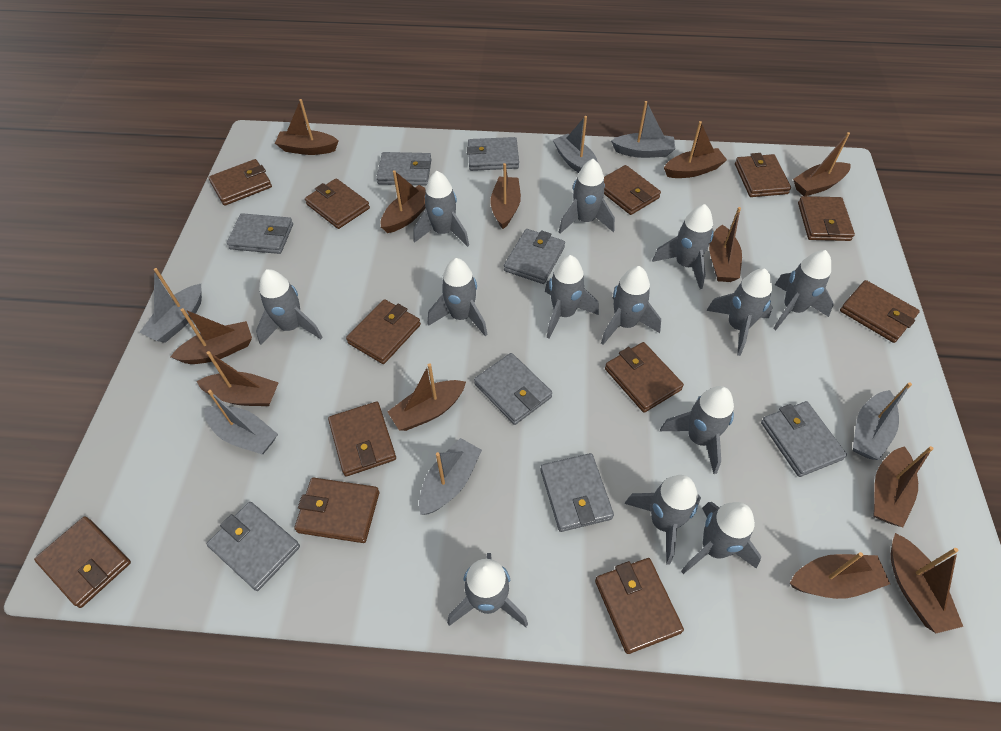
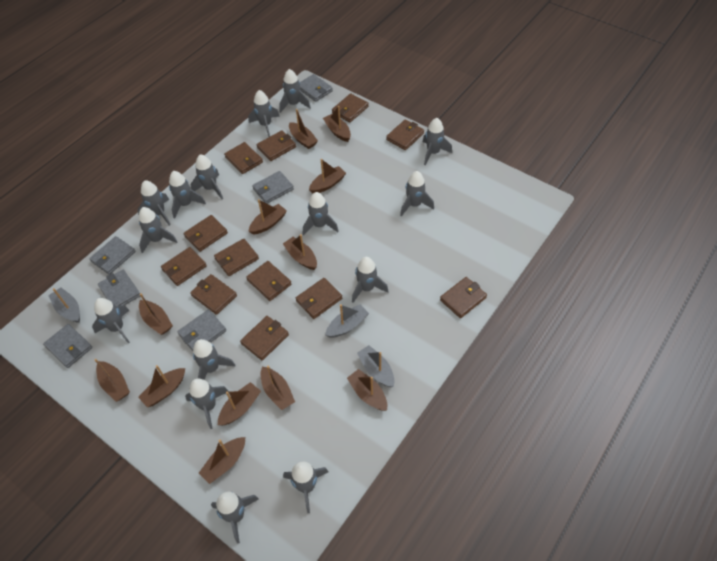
grey boat: [139,268,202,343] [204,390,278,454] [419,438,482,515] [553,116,598,173] [611,101,675,158] [853,382,912,460] = 6 -> [48,288,80,323] [325,304,369,338] [357,345,394,387] = 3
grey rocket: [256,269,323,345] [413,171,469,247] [428,258,487,336] [447,553,528,627] [545,255,599,339] [559,159,615,234] [601,266,661,345] [625,475,701,565] [652,204,713,289] [660,386,734,474] [681,502,762,574] [706,269,773,356] [773,250,834,330] = 13 -> [92,298,130,343] [137,180,171,226] [139,207,178,253] [169,171,206,218] [185,379,229,429] [191,154,223,199] [193,339,236,380] [211,492,259,544] [248,90,280,137] [279,69,311,113] [283,462,328,513] [303,192,339,236] [352,257,389,303] [400,171,434,217] [423,118,452,165] = 15
grey wallet: [207,502,300,591] [227,213,293,254] [376,152,432,186] [467,137,519,171] [474,353,552,425] [504,229,565,284] [540,453,614,532] [761,401,847,477] = 8 -> [43,324,92,368] [89,236,135,275] [98,270,140,306] [177,310,226,351] [252,171,294,204] [300,74,333,102] = 6

